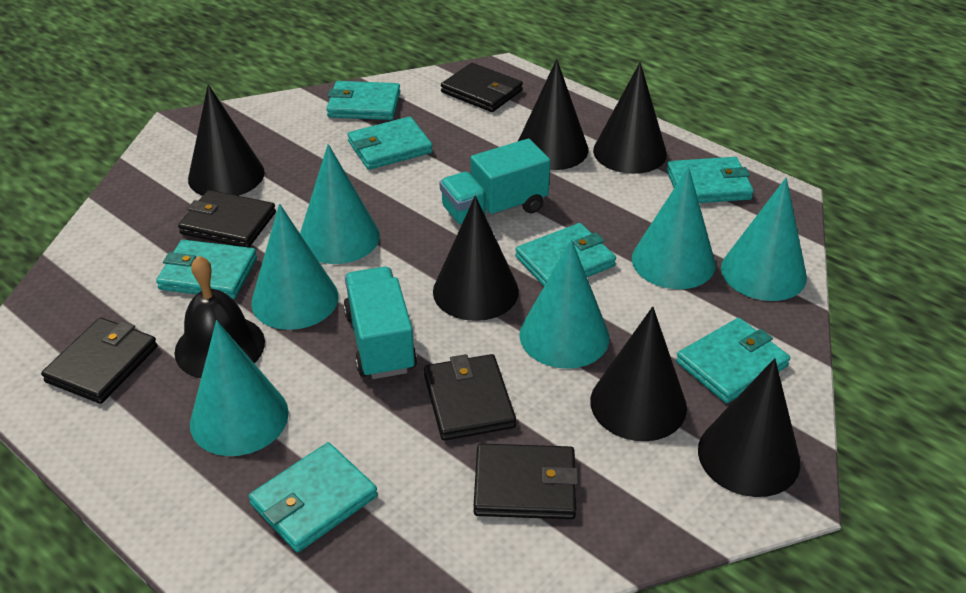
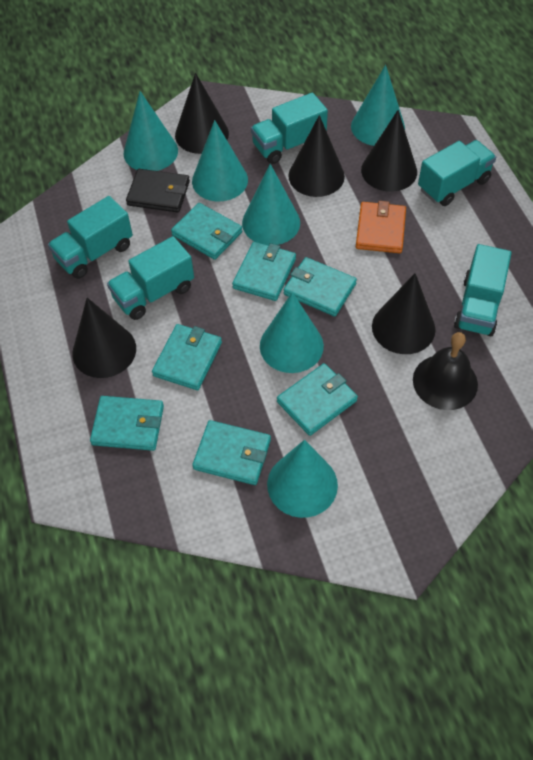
black cone: [188,84,265,196] [433,196,519,321] [518,59,588,170] [590,307,687,441] [593,62,667,174] [698,358,800,497] = 6 -> [72,298,136,378] [175,73,229,154] [288,115,345,197] [361,110,417,192] [372,273,435,354] = 5
black wallet: [41,317,157,404] [178,190,276,247] [424,354,516,441] [441,63,523,112] [474,444,579,519] = 5 -> [126,169,190,213] = 1
orange wallet: none = 0 -> [356,201,406,253] = 1
turquoise truck: [343,267,417,379] [440,139,550,225] = 2 -> [48,196,133,279] [107,236,194,320] [251,93,328,164] [418,140,496,206] [454,244,512,336] = 5

